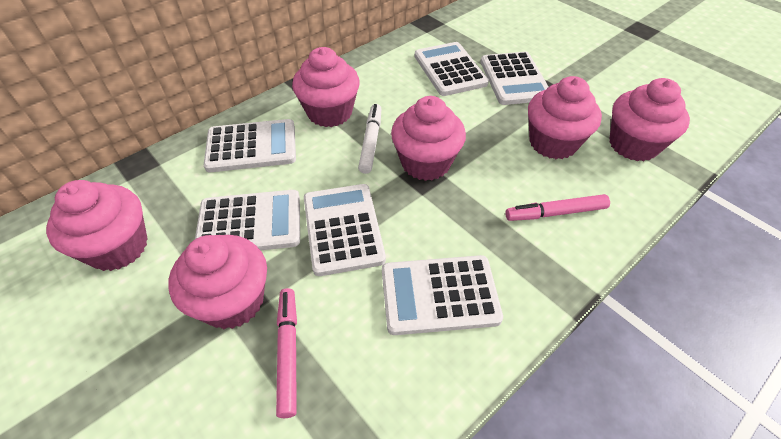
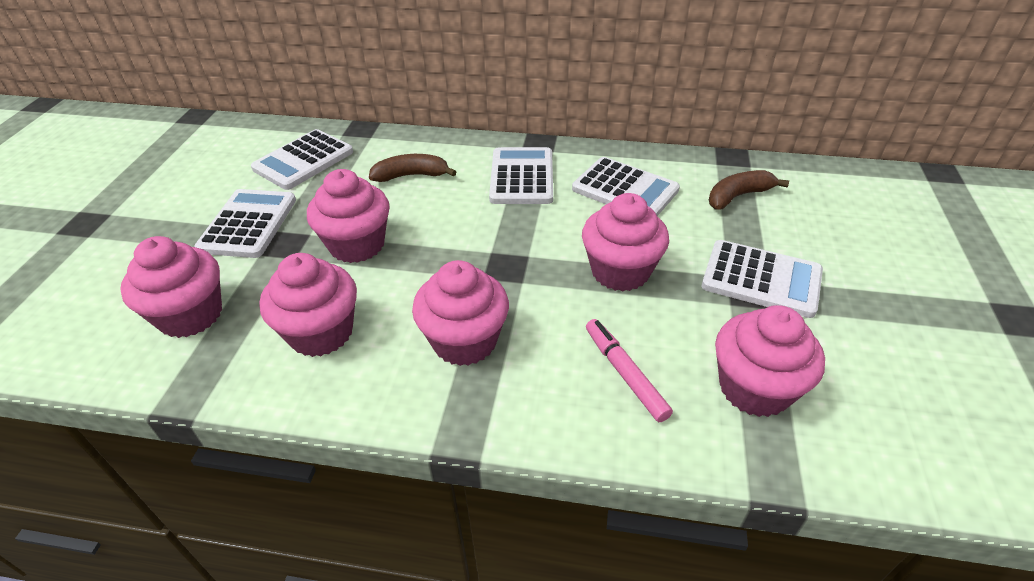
brown banana: none = 0 -> [369,154,456,182] [709,170,789,210] = 2
pink marker: [276,288,297,418] [505,194,610,221] = 2 -> [586,319,673,422] = 1
white calculator: [195,190,300,250] [204,119,296,172] [304,184,386,276] [382,255,503,335] [415,42,489,96] [480,52,549,105] = 6 -> [194,189,296,258] [251,129,353,190] [489,147,553,204] [572,157,680,216] [702,240,823,318] = 5
white marker: [358,104,381,174] = 1 -> none = 0

